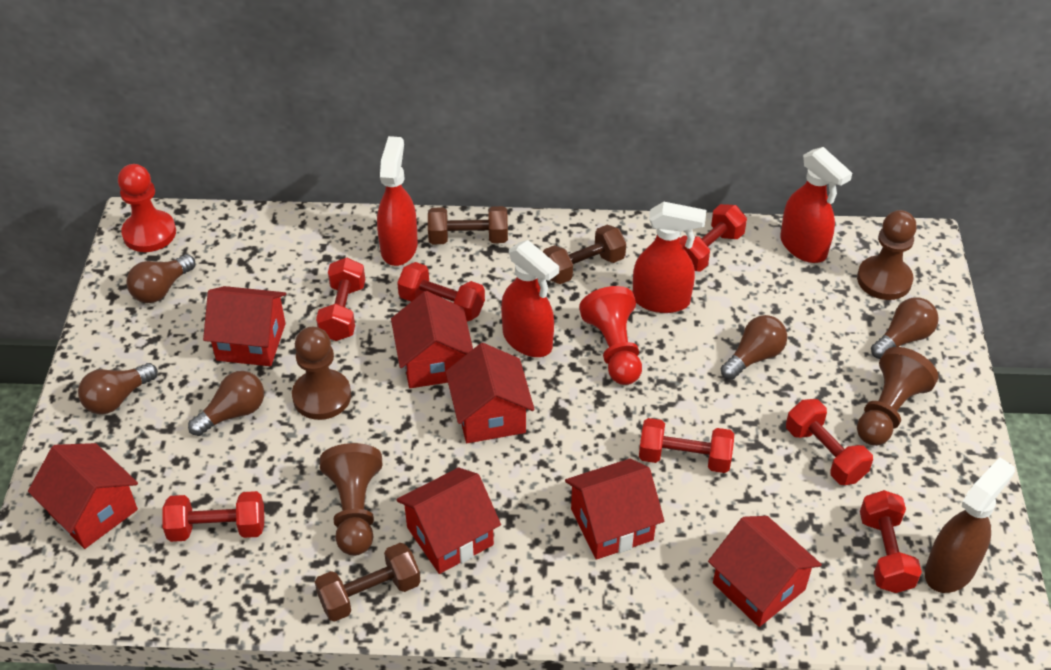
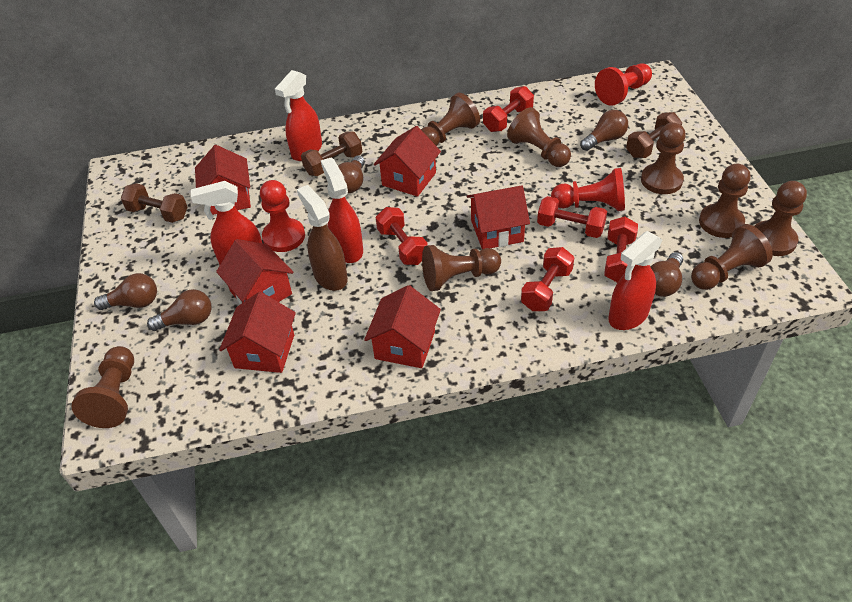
brown pawn: [292,327,351,420] [320,443,383,556] [857,210,917,300] [857,347,939,446] = 4 -> [71,346,134,428] [421,93,480,146] [422,245,501,291] [507,107,571,167] [641,123,686,194] [691,224,773,290] [699,164,750,238] [754,181,807,256] = 8
red dumbbell: [162,491,264,542] [316,257,365,341] [397,262,485,322] [639,418,734,473] [680,204,747,272] [786,399,873,485] [860,490,922,593] = 7 -> [376,207,428,265] [483,86,534,132] [521,247,574,311] [537,196,607,238] [604,217,638,283] = 5
red house: [28,443,138,549] [203,286,286,366] [391,291,473,388] [396,468,501,574] [445,343,535,443] [565,458,664,560] [708,516,822,627] = 7 -> [195,145,251,215] [216,239,294,304] [219,292,296,373] [364,285,441,368] [374,126,441,197] [467,185,530,249] = 6
red pawn: [118,164,176,252] [579,286,642,385] = 2 -> [260,180,305,252] [551,168,625,211] [595,63,652,106] = 3

